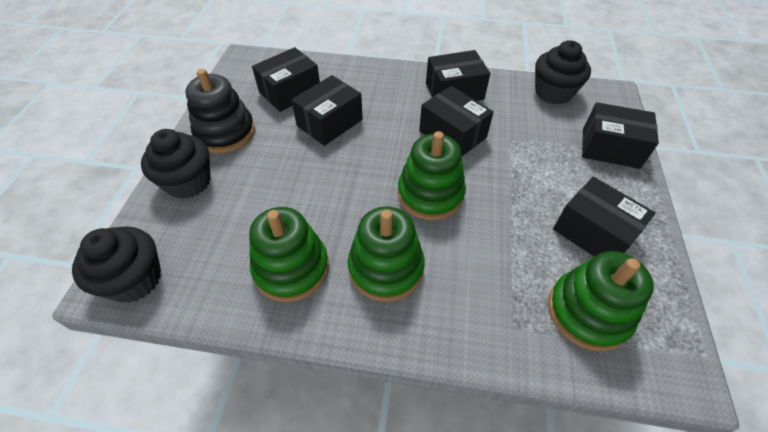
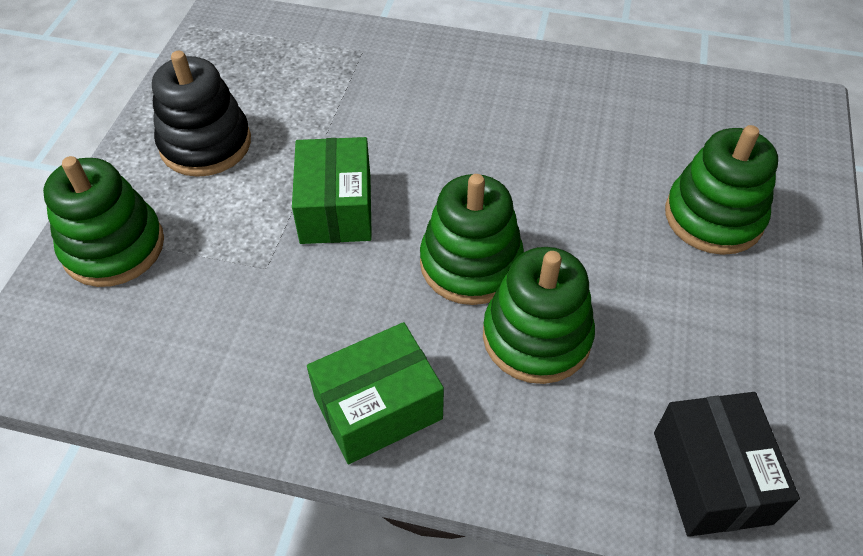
black box: [252,47,320,112] [291,75,363,146] [419,86,493,156] [426,50,491,101] [553,177,656,257] [582,102,659,169] = 6 -> [654,392,800,537] = 1
black cupcake: [72,226,161,303] [141,129,211,199] [535,40,591,104] = 3 -> none = 0
green box: none = 0 -> [292,137,372,244] [307,322,444,464] = 2

